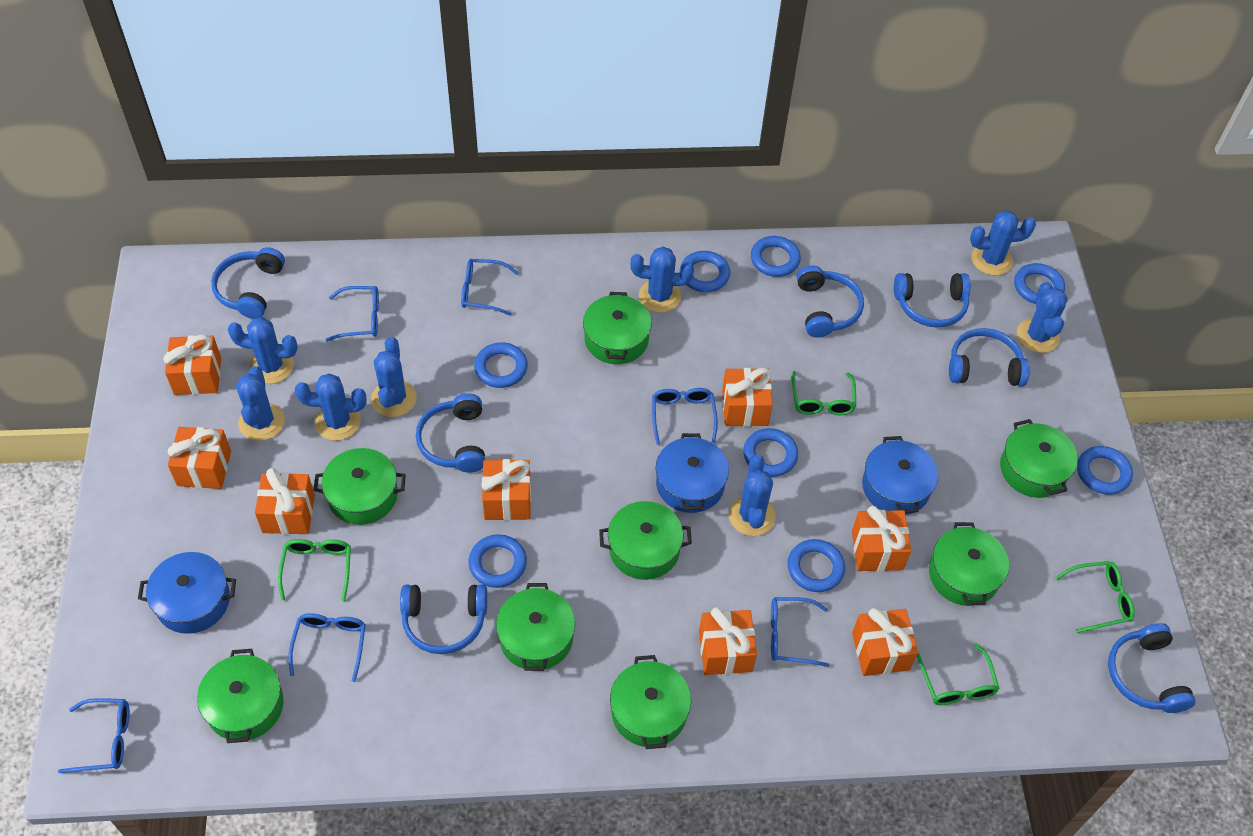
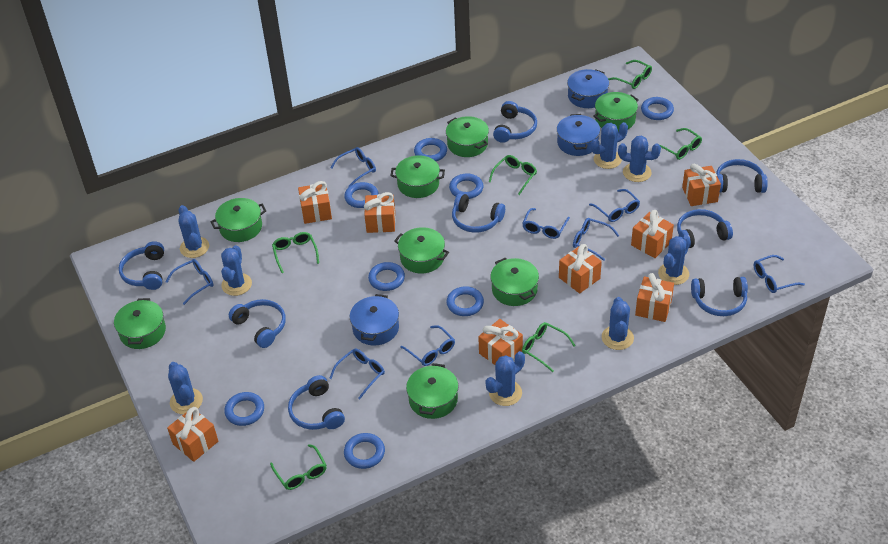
blue glasses: [58,698,130,773] [288,613,366,682] [326,286,379,342] [461,259,519,316] [652,388,718,445] [771,597,830,667] = 6 -> [166,259,214,305] [329,348,385,399] [330,147,376,187] [400,325,455,366] [522,208,570,239] [573,218,619,261] [589,189,640,222] [754,255,805,293] = 8
blue headphones: [211,247,285,319] [400,584,487,654] [416,393,485,473] [797,265,864,338] [894,273,971,328] [949,328,1030,386] [1108,623,1196,713] = 7 -> [119,241,164,290] [229,299,286,348] [288,375,345,430] [452,193,505,233] [493,101,537,143] [677,209,733,248] [691,277,748,316] [716,159,768,193] = 8
green glasses: [278,539,351,601] [792,371,856,415] [917,643,1000,705] [1055,561,1135,633] = 4 -> [270,444,326,490] [272,232,319,273] [489,155,537,195] [522,322,576,372] [608,60,652,89] [660,128,702,160] = 6

